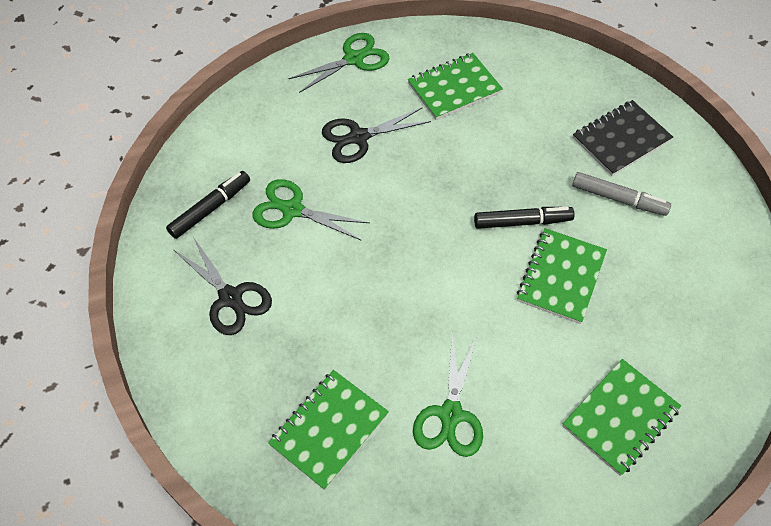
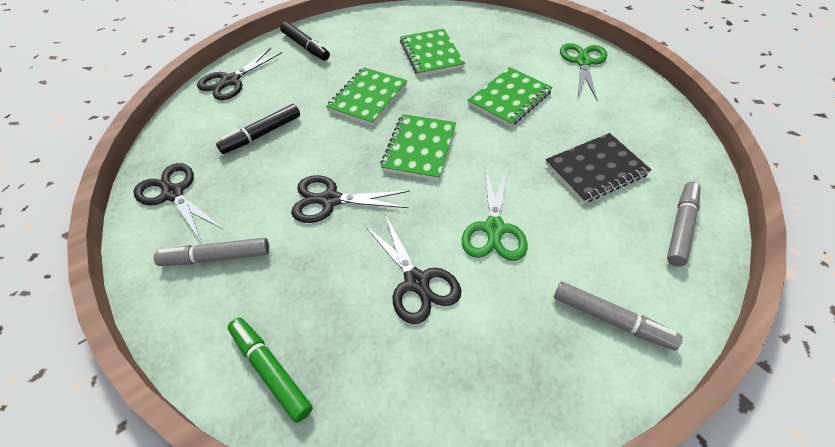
black scissors: [174,237,272,335] [322,107,431,163] = 2 -> [134,163,224,243] [197,48,282,100] [291,175,410,223] [364,214,461,324] = 4
green marker: none = 0 -> [228,318,313,423] = 1
green scissors: [252,179,370,240] [289,33,390,93] [413,333,483,457] = 3 -> [462,168,528,261] [560,43,607,100] = 2
grey marker: [572,172,671,216] = 1 -> [154,238,269,266] [554,282,682,351] [667,181,701,267] = 3

